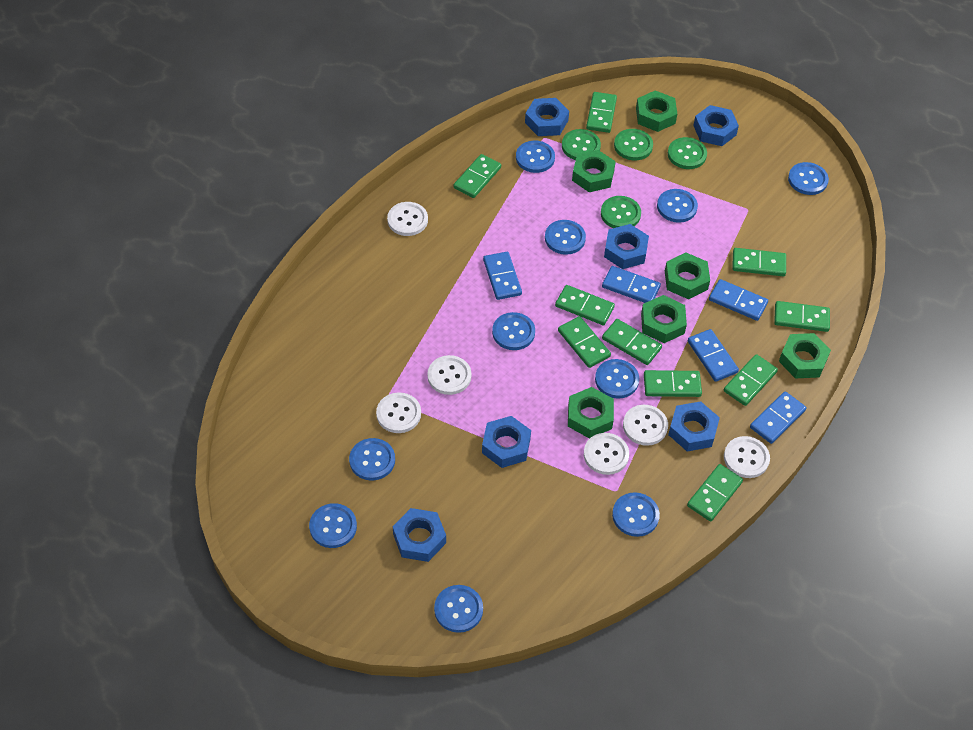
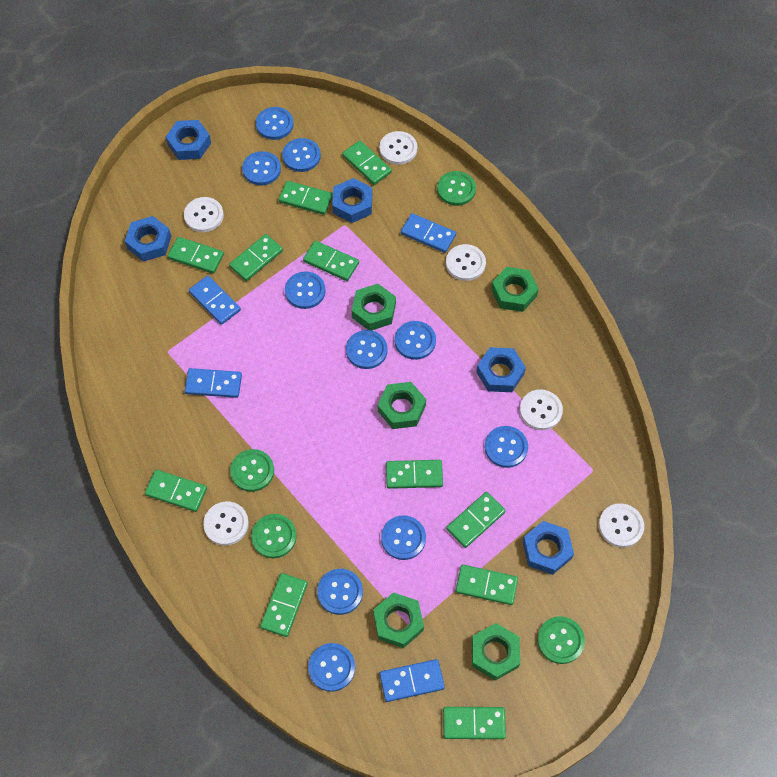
blue domino: [483,252,522,300] [602,266,661,303] [688,329,739,382] [709,279,768,321] [750,391,806,444] = 5 -> [185,368,242,398] [189,275,241,325] [380,659,445,702] [401,213,456,253] = 4
blue nut: [393,508,446,562] [482,416,531,468] [525,98,569,136] [604,224,649,269] [668,401,720,451] [693,105,739,146] = 6 -> [125,216,171,262] [166,120,211,160] [332,178,372,223] [476,347,526,392] [523,521,574,575] = 5
green domino: [454,154,501,198] [555,285,615,325] [558,316,611,368] [586,92,617,133] [602,319,662,365] [644,370,702,397] [687,464,743,521] [724,354,778,406] [732,248,786,276] [774,301,830,332] = 10 -> [145,470,207,512] [168,237,224,274] [229,234,283,281] [260,573,308,637] [278,181,333,215] [303,241,359,281] [342,141,392,185] [386,460,443,489] [443,707,506,739] [446,492,506,548] [456,564,518,605] = 11
green nut: [568,387,614,439] [572,150,616,192] [636,90,677,132] [641,295,687,343] [665,253,710,299] [779,333,831,378] = 6 -> [352,284,396,330] [373,592,424,648] [378,382,426,429] [472,623,520,681] [491,267,539,312] = 5

